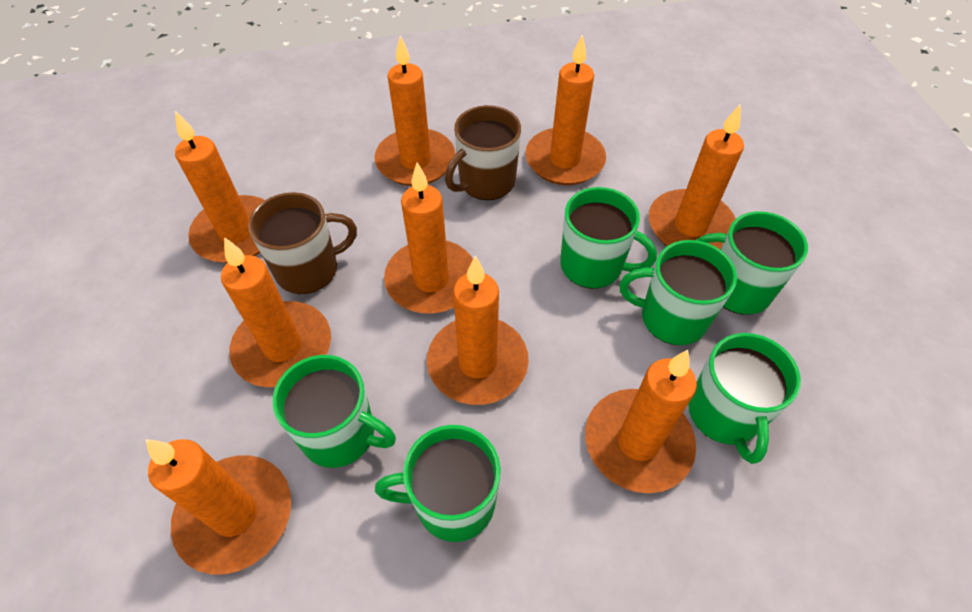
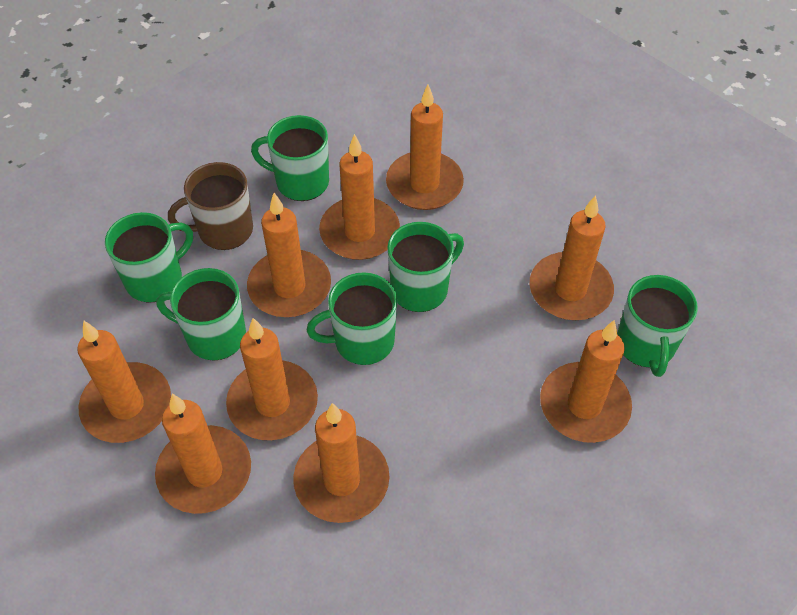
brown mug: [248,192,357,294] [445,105,521,200] = 2 -> [168,162,253,250] = 1

